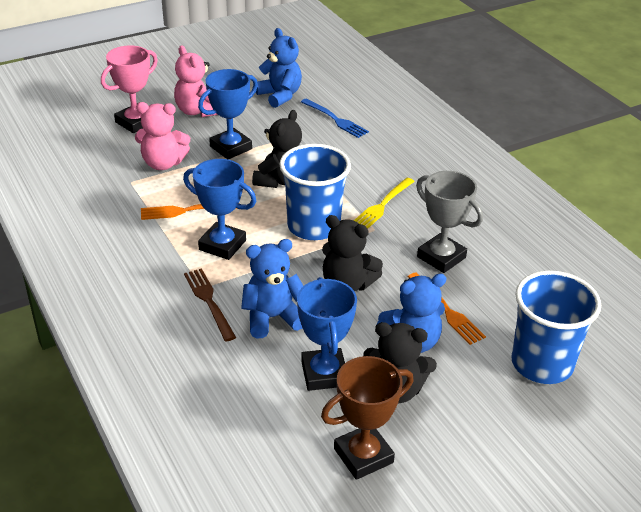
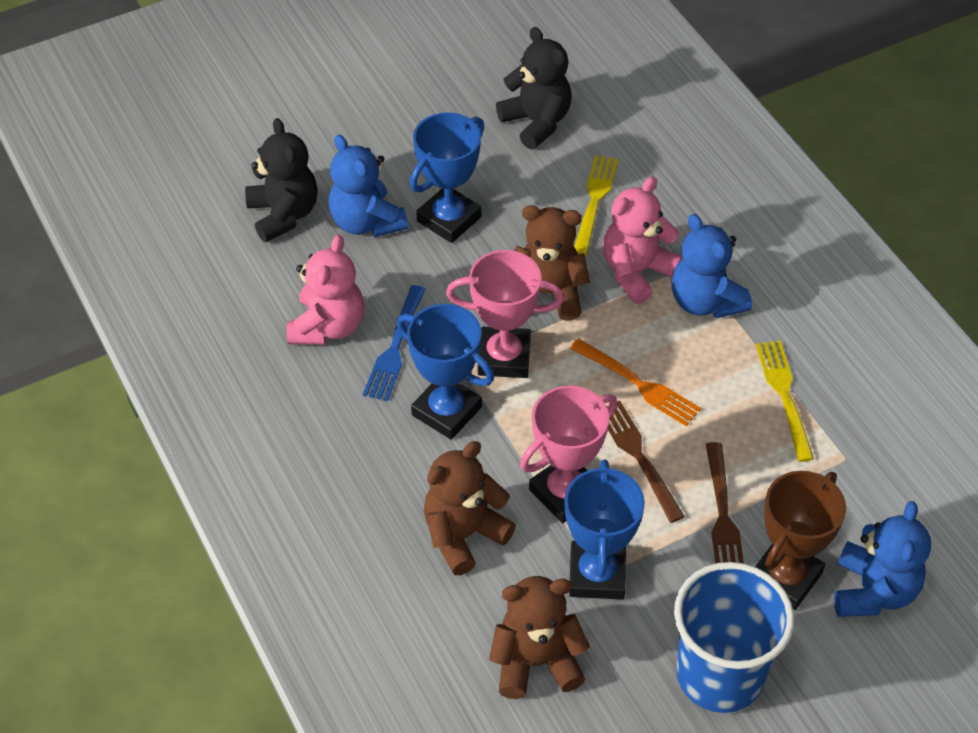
black teddy bear: [252,110,302,188] [322,215,383,291] [363,322,437,404] = 3 -> [245,118,318,242] [496,27,572,149] = 2
blue cup: [279,144,351,240] [511,271,601,384] = 2 -> [674,562,794,713] = 1
brown fork: [184,268,236,341] = 1 -> [606,401,685,523] [706,442,744,563] = 2
brown teddy bear: none = 0 -> [424,441,516,575] [489,576,590,699] [514,205,590,321] = 3
grey trophy: [416,171,483,273] = 1 -> none = 0
orange fork: [141,204,238,220] [408,273,486,345] = 2 -> [570,339,701,426] = 1
pink trophy: [101,45,158,133] = 1 -> [446,250,564,378] [520,385,617,523] = 2
yellow fork: [354,178,415,229] = 1 -> [574,155,618,256] [756,340,814,462] = 2

